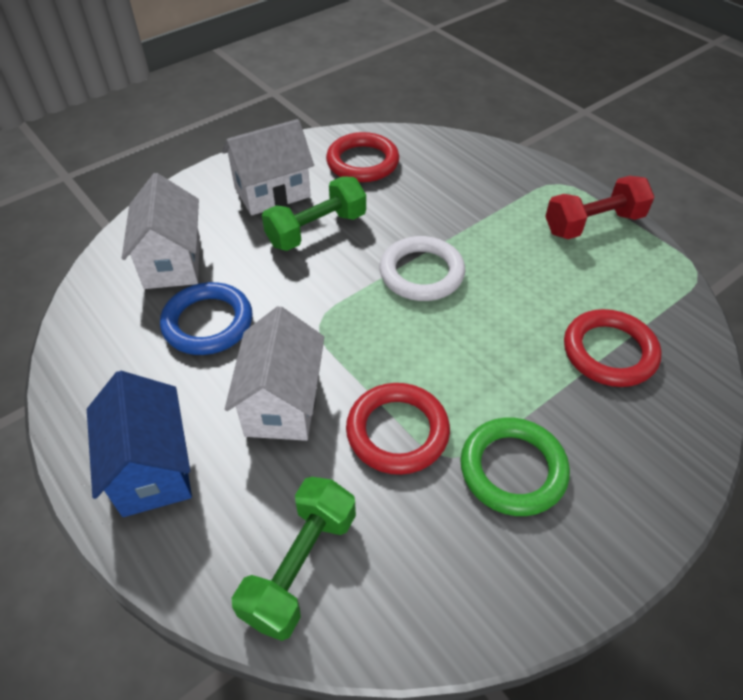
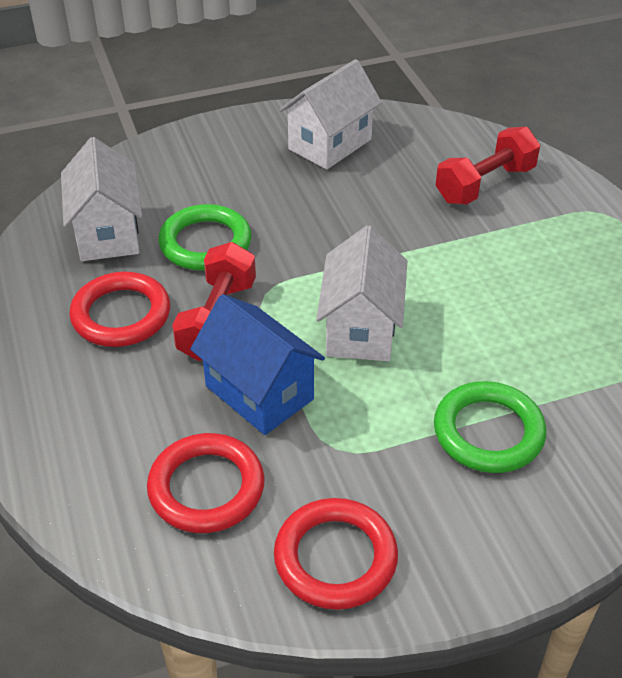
blue ring: [160,282,253,355] = 1 -> none = 0
green dumbbell: [232,477,356,641] [262,176,366,251] = 2 -> none = 0
green ring: [460,417,570,516] = 1 -> [158,204,252,271] [434,381,546,473] = 2
red dumbbell: [545,176,654,239] = 1 -> [172,242,256,361] [435,127,540,205] = 2
white ring: [380,236,465,301] = 1 -> none = 0

